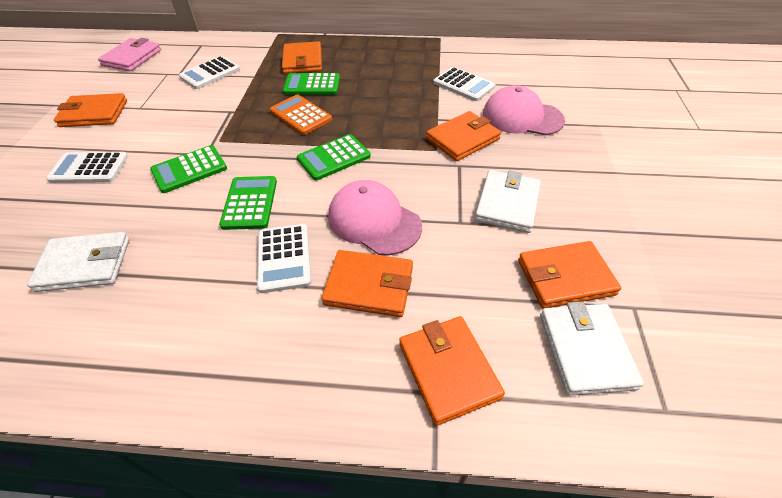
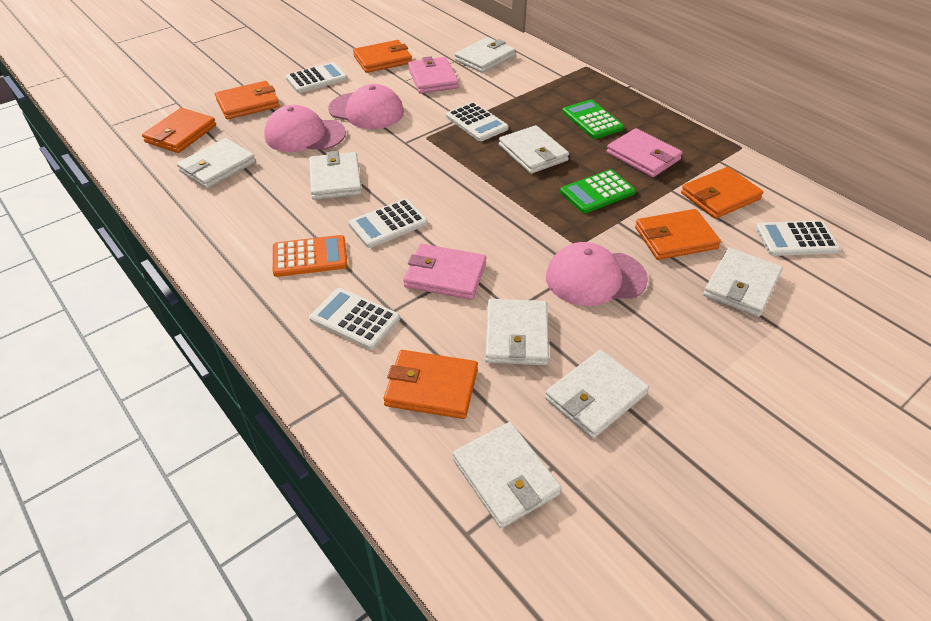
green calculator: [150,145,227,193] [219,176,277,230] [283,73,340,95] [297,134,371,180] = 4 -> [560,169,636,213] [562,100,624,139] = 2
pink cap: [328,180,422,255] [483,85,565,135] = 2 -> [264,105,346,152] [328,84,404,129] [546,242,648,306] = 3
pink wallet: [98,38,161,71] = 1 -> [404,244,486,300] [408,56,459,93] [607,128,683,177] = 3
white calculator: [46,152,128,183] [179,56,240,89] [257,224,311,293] [433,67,496,101] = 4 -> [286,62,348,93] [309,288,400,350] [349,199,428,248] [446,102,508,141] [755,220,840,256] = 5
white wallet: [27,232,129,292] [475,170,541,233] [540,302,644,396] = 3 -> [177,138,256,189] [309,151,362,200] [452,422,562,528] [455,37,515,73] [485,299,549,365] [499,125,569,174] [545,350,649,439] [703,248,783,317] = 8

